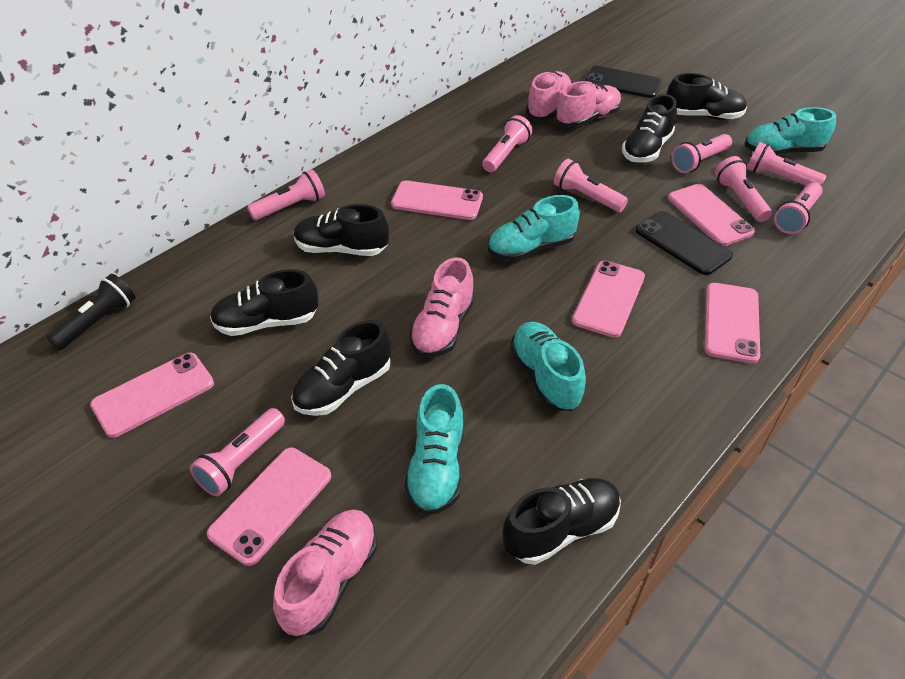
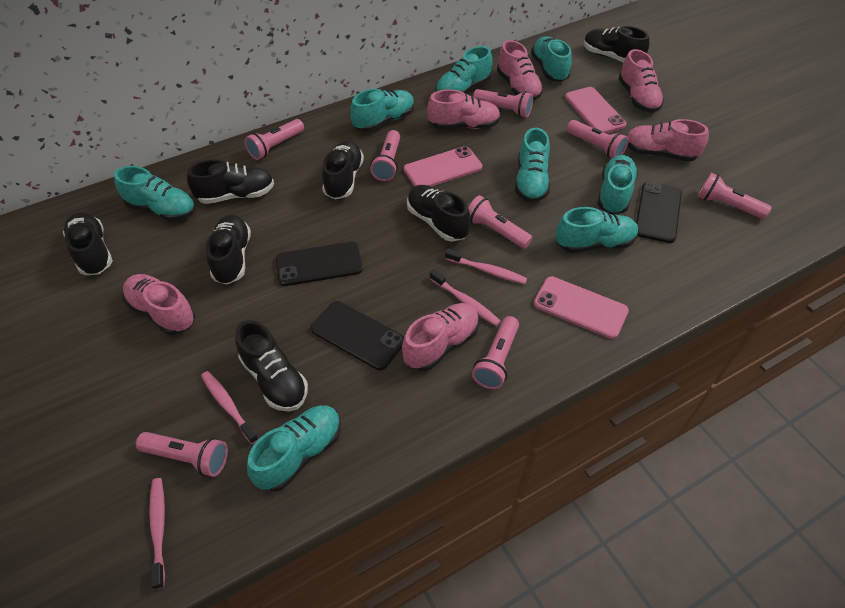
black flashlight: [47,274,136,350] = 1 -> none = 0
black phone: [585,66,662,98] [635,211,733,275] = 2 -> [276,242,363,286] [311,301,404,370] [636,181,682,243] = 3
black shoe: [210,269,319,336] [291,320,391,416] [294,204,389,256] [502,478,621,565] [622,94,677,163] [667,73,747,120] = 6 -> [63,212,113,275] [187,160,274,204] [206,215,251,285] [235,320,308,412] [322,140,364,199] [407,185,471,242] [584,26,649,63] = 7
pink phone: [90,353,214,438] [207,448,331,566] [391,180,483,220] [572,261,645,338] [668,184,755,246] [705,283,760,363] = 6 -> [404,146,482,187] [534,276,629,339] [565,87,626,133] = 3
pink shoe: [273,509,377,636] [409,257,475,358] [526,71,571,119] [556,81,621,127] = 4 -> [123,274,195,335] [402,303,479,371] [427,89,501,129] [497,40,543,100] [618,49,664,113] [626,119,709,162] = 6
pink toothbrush: none = 0 -> [149,478,165,590] [201,371,259,444] [429,269,501,326] [445,248,527,284] = 4
turquoise shoe: [404,384,464,515] [488,195,580,261] [510,322,586,411] [745,107,836,155] = 4 -> [114,166,196,221] [247,405,341,491] [350,89,415,132] [436,46,493,93] [515,128,550,203] [531,36,572,82] [555,207,638,253] [598,155,638,214] = 8

